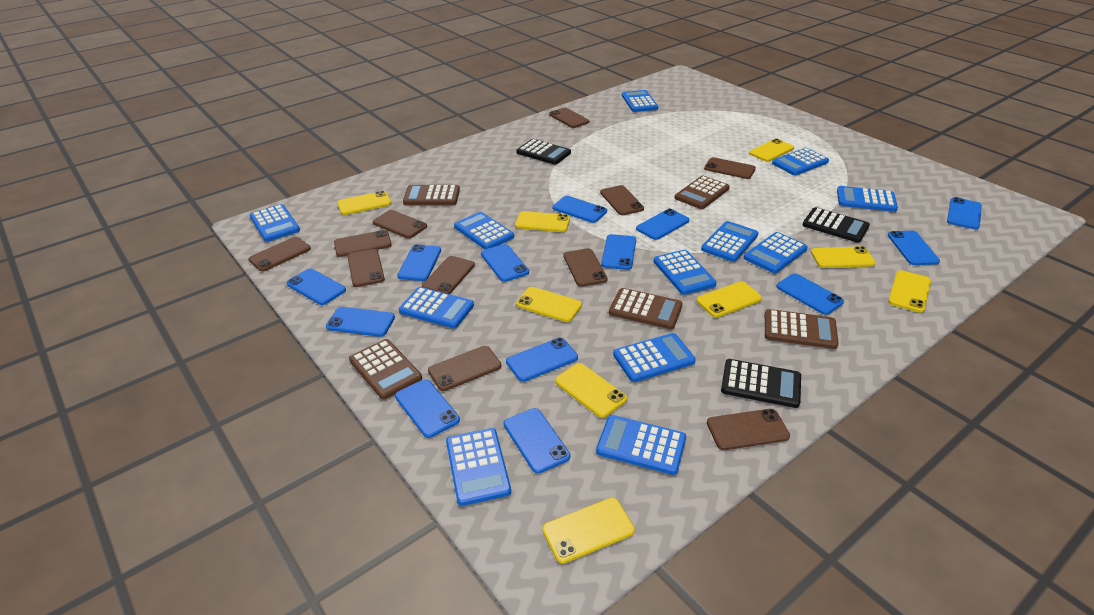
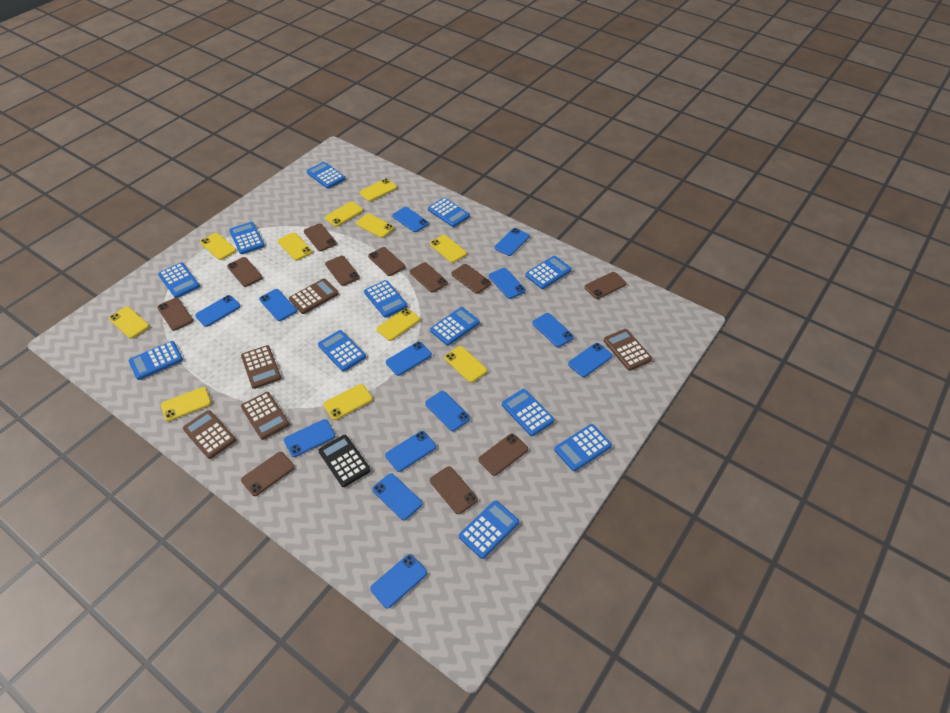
black calculator: [516,139,571,165] [721,359,801,408] [803,207,870,243] = 3 -> [318,435,370,487] = 1
yellow phone: [337,191,391,215] [515,211,570,232] [516,287,582,322] [542,498,635,564] [555,363,627,418] [696,281,762,318] [749,139,794,162] [811,246,876,268] [888,270,931,313] = 9 -> [109,306,149,339] [161,387,211,421] [200,233,236,260] [278,232,313,261] [323,384,373,420] [325,201,363,227] [356,213,394,238] [359,178,397,202] [377,308,420,341] [430,235,467,263] [444,346,487,383] = 11

